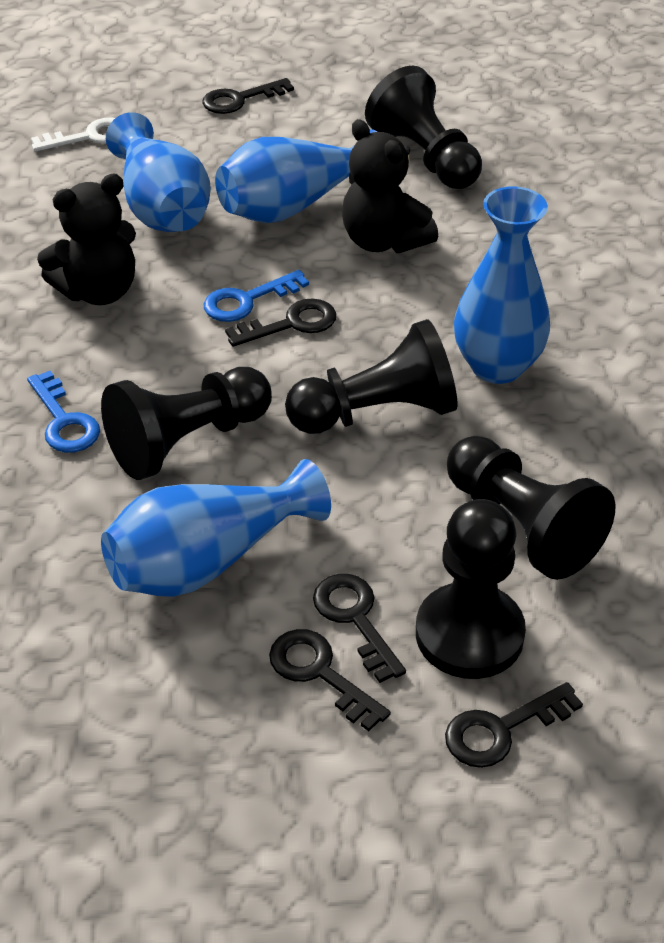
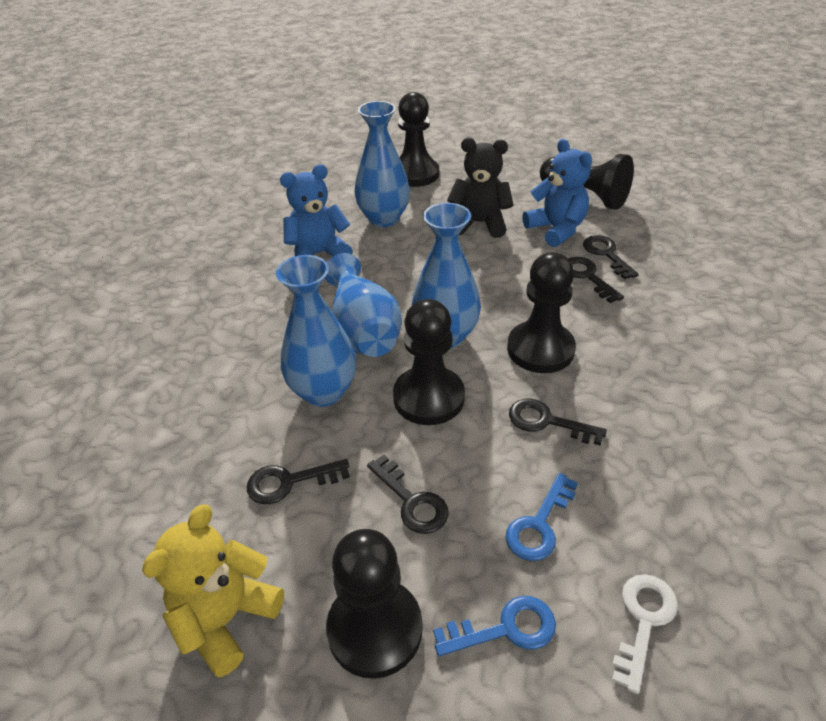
black teddy bear: [37,174,136,305] [342,119,438,253] = 2 -> [447,138,513,238] = 1
blue teddy bear: none = 0 -> [280,164,353,257] [522,139,592,247] = 2
yellow teddy bear: none = 0 -> [142,505,284,677] = 1

